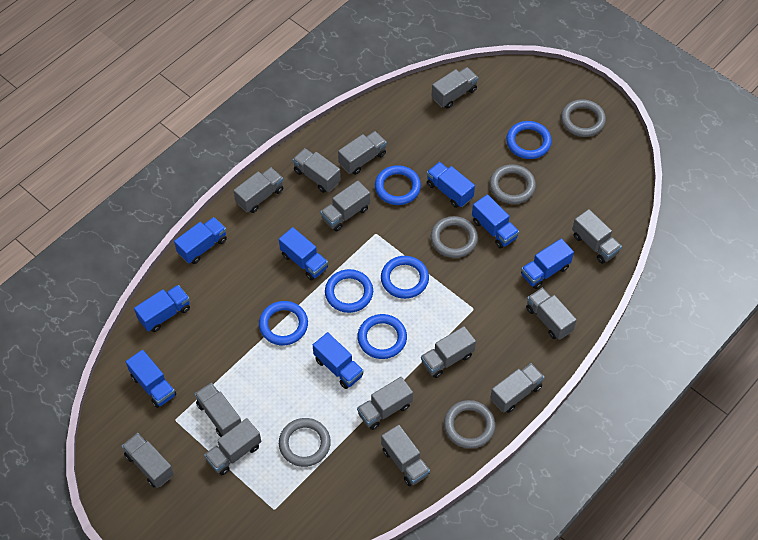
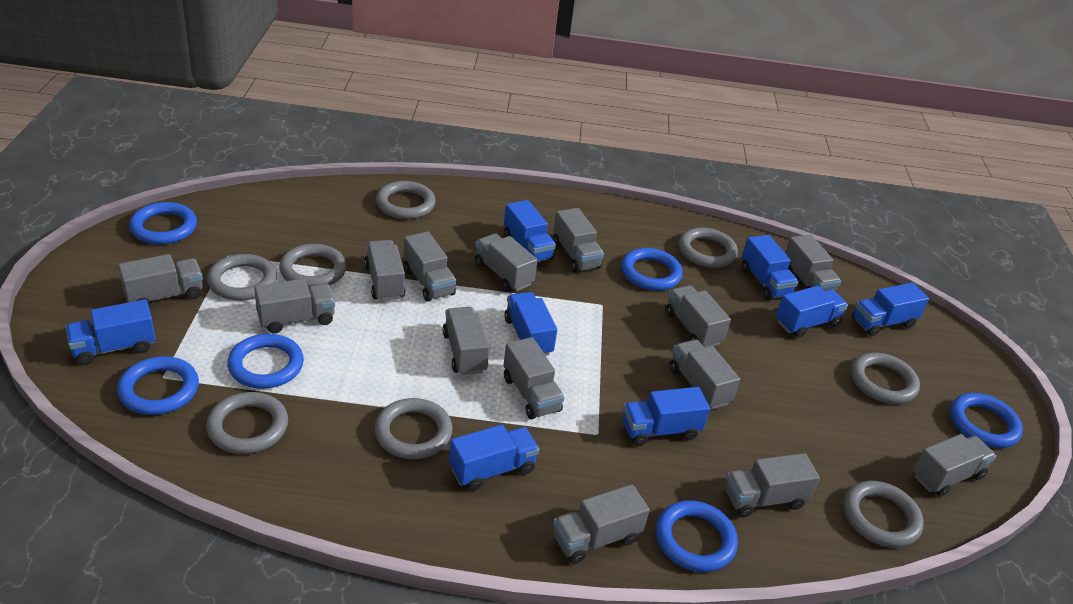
grey ring: [279,418,331,467] [431,216,478,258] [444,400,495,449] [490,164,536,204] [561,99,606,137] = 5 -> [206,392,288,454] [207,254,277,301] [279,244,347,289] [374,398,453,459] [376,181,436,219] [679,227,738,268] [844,481,924,548] [851,352,920,404] = 8

